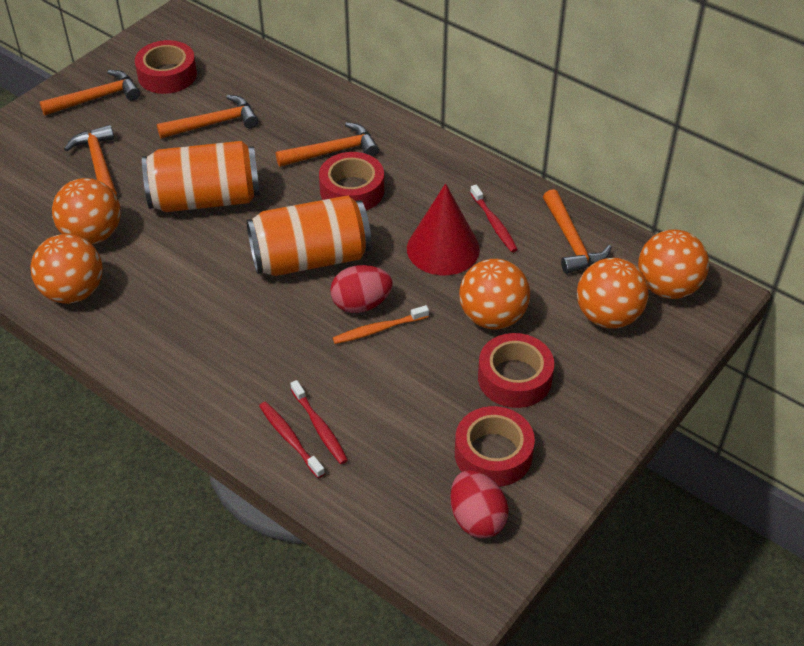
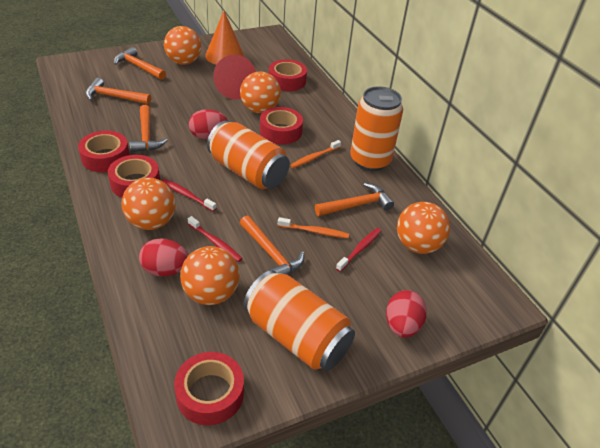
orange can: [142,141,260,212] [246,195,372,276] = 2 -> [207,121,290,189] [244,270,355,371] [350,86,403,171] = 3
orange cone: none = 0 -> [205,11,245,65] = 1
orange toothbrush: [333,305,429,344] = 1 -> [278,217,349,238] [290,140,341,168] = 2
red egg: [330,265,393,313] [450,470,509,539] = 2 -> [139,238,189,277] [189,109,228,139] [386,290,427,338] = 3
red tape: [135,40,197,94] [319,152,384,211] [455,406,535,487] [478,333,554,408] = 4 -> [78,131,129,172] [108,155,160,198] [174,352,244,425] [260,107,303,144] [269,59,307,91] = 5

